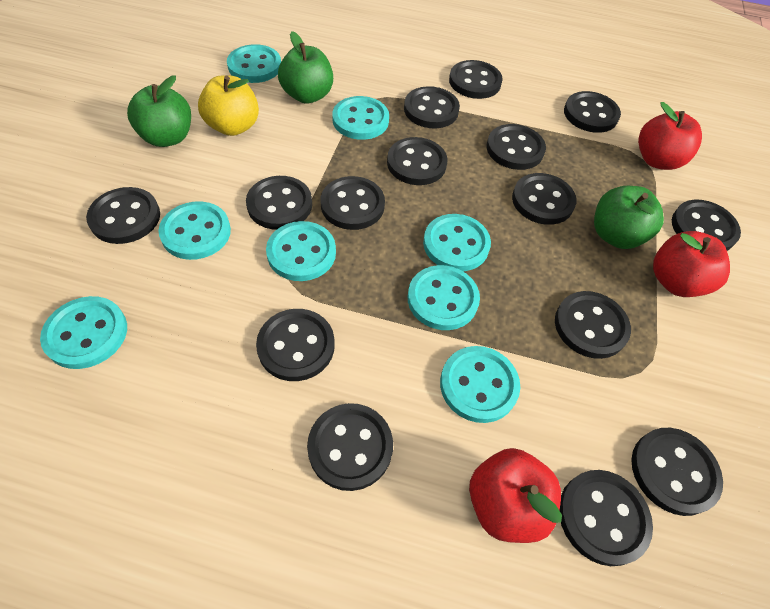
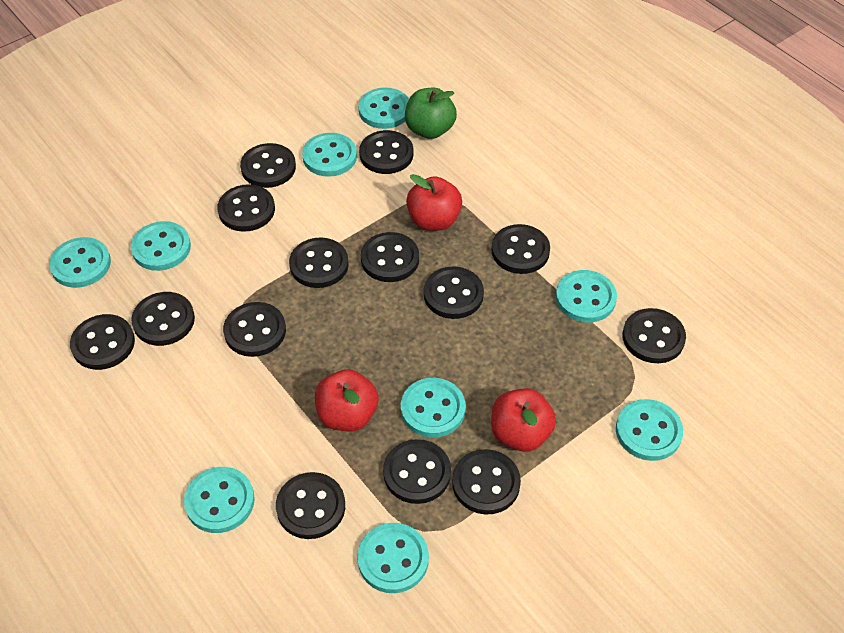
black button: [86,187,160,244] [246,176,312,230] [256,309,335,381] [307,403,393,491] [320,176,385,230] [387,137,448,185] [404,86,460,128] [449,60,503,99] [486,124,546,170] [512,173,577,225] [555,291,631,359] [559,470,653,566] [564,91,621,133] [631,428,723,516] [672,199,741,251] = 15 -> [70,314,135,370] [131,292,195,346] [217,184,275,232] [223,302,286,357] [240,143,296,188] [276,472,345,539] [289,237,349,288] [359,130,413,174] [361,232,419,282] [383,439,451,504] [424,266,484,319] [452,449,521,514] [491,224,550,274] [622,308,686,363] = 14
green apple: [127,76,191,147] [278,31,333,104] [594,186,664,249] = 3 -> [405,88,457,139] = 1
turquoise button: [40,296,127,369] [158,201,231,260] [227,44,281,83] [266,221,336,281] [332,96,389,140] [408,265,480,330] [423,214,491,271] [440,346,520,423] = 8 -> [49,237,111,288] [131,221,191,271] [184,467,255,533] [302,133,357,177] [357,523,429,593] [358,88,409,129] [401,378,466,438] [556,270,617,323] [616,399,683,461] = 9
yellow apple: [198,75,259,136] = 1 -> none = 0

